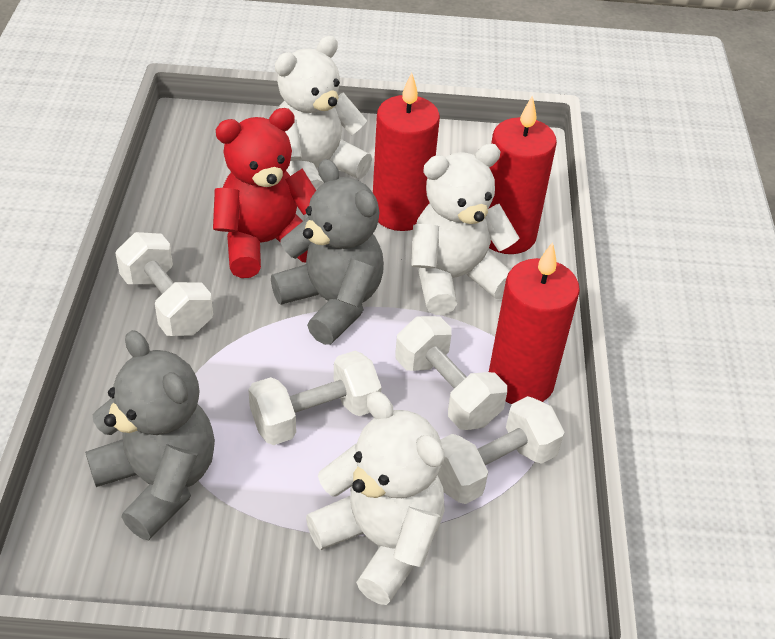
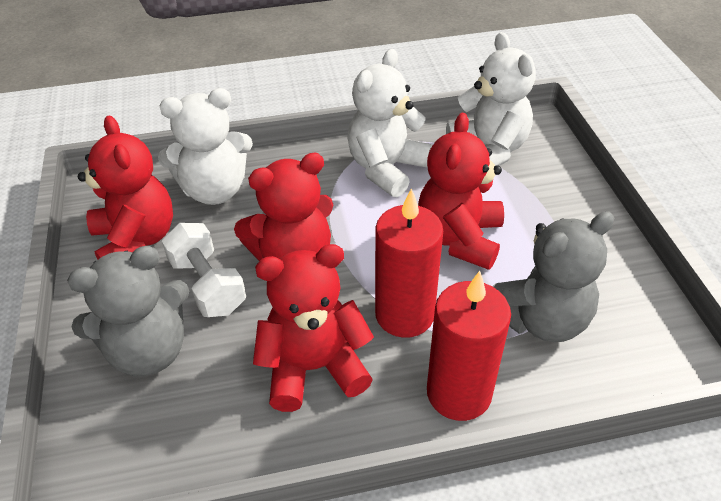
red candle: [373,73,440,231] [488,95,557,254] [489,242,580,404] = 3 -> [375,188,443,338] [427,271,511,421] = 2
red teddy bear: [213,108,316,278] = 1 -> [78,115,173,260] [234,153,333,261] [253,244,374,412] [418,113,504,270] = 4
white dumbbell: [115,232,213,336] [248,351,382,445] [395,316,507,430] [438,396,564,504] = 4 -> [162,223,246,317] = 1

